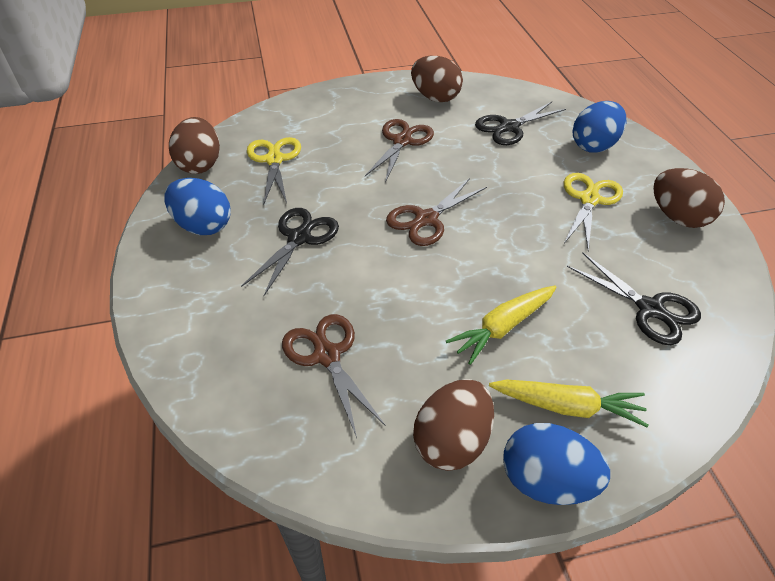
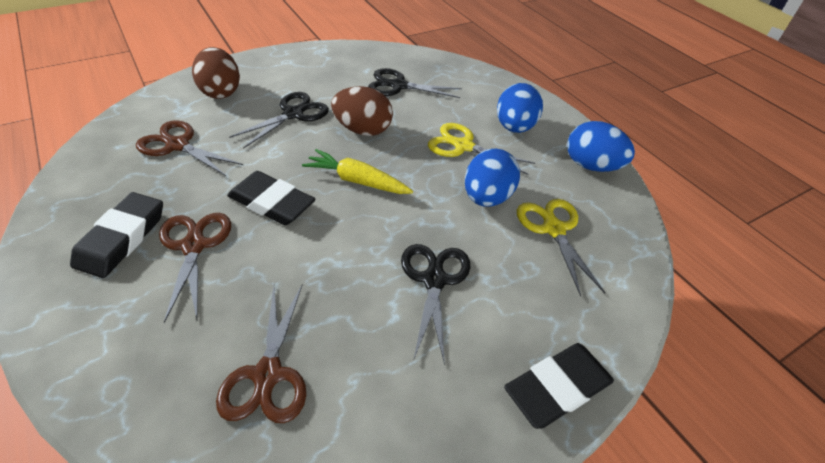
black eraser: none = 0 -> [70,192,163,278] [227,171,316,225] [504,343,614,429] = 3
brown egg: [169,117,220,174] [411,56,463,102] [413,379,494,471] [653,168,725,228] = 4 -> [192,47,240,99] [331,86,393,136] = 2
yellow carrot: [446,286,557,365] [489,379,648,427] = 2 -> [302,149,413,194] = 1

